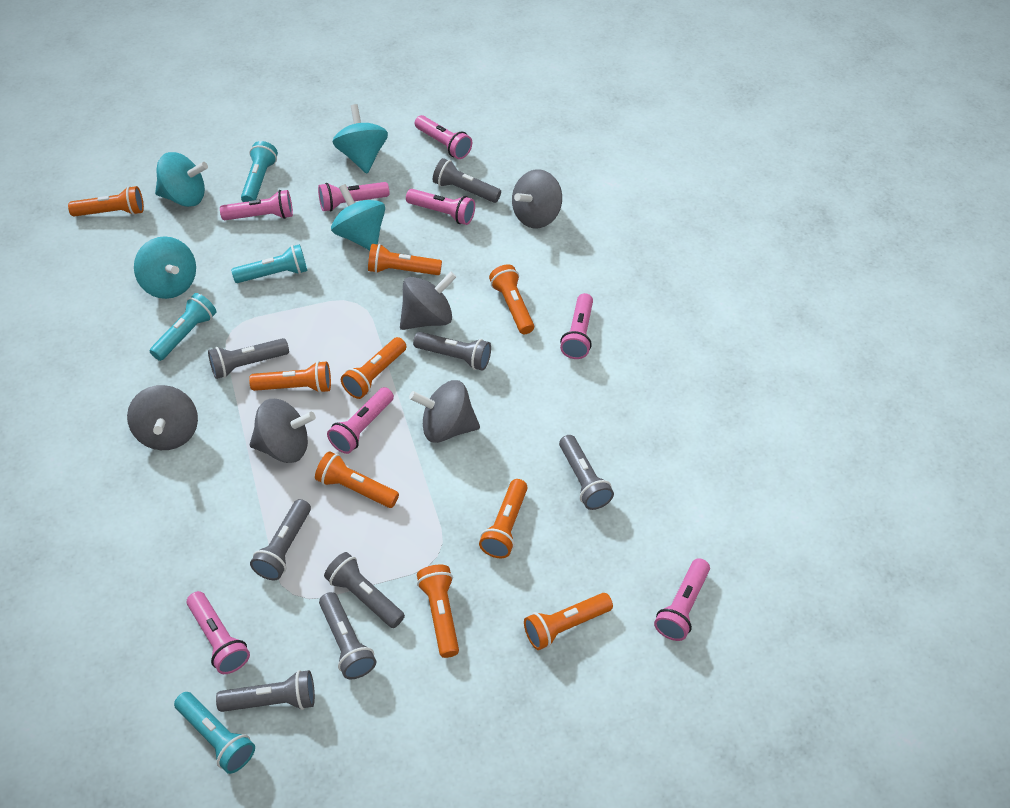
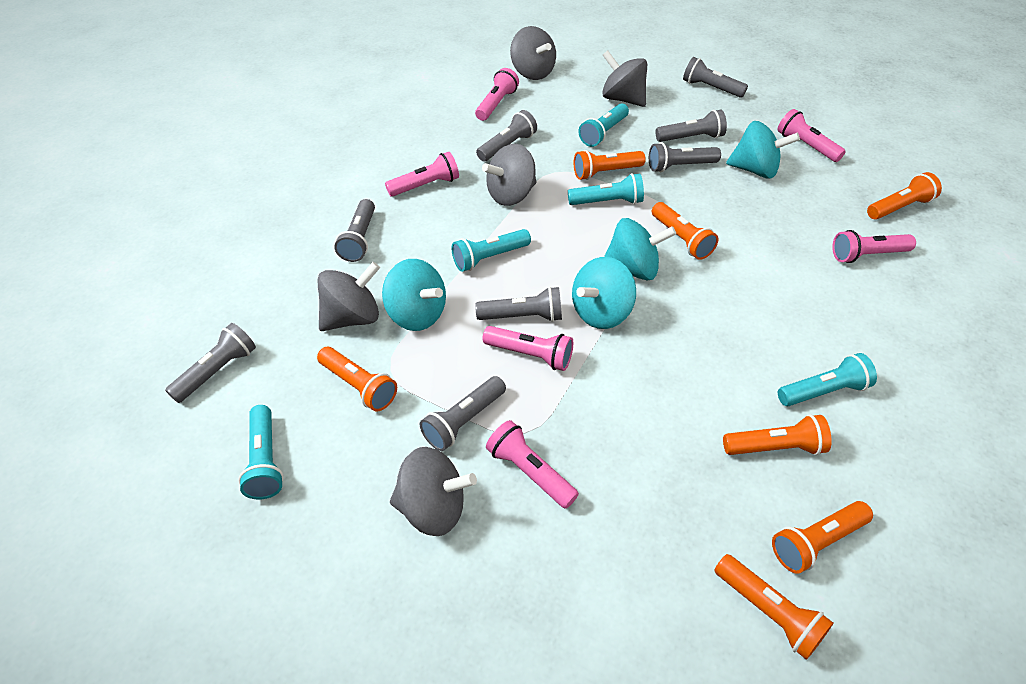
orange flashlight: [68,186,144,217] [249,361,331,393] [315,451,399,508] [341,337,407,399] [368,244,442,275] [417,565,459,658] [479,479,528,558] [489,264,534,334] [524,593,613,650] = 9 -> [317,347,397,411] [574,150,646,180] [652,202,718,260] [715,554,833,660] [723,414,832,455] [772,501,873,574] [867,172,942,220] = 7
pink flashlight: [187,591,250,674] [220,190,293,220] [318,182,389,212] [327,387,394,454] [406,189,475,225] [415,115,472,159] [560,293,593,359] [654,558,710,641] = 8 -> [385,152,459,197] [475,68,519,121] [483,326,573,371] [486,420,579,509] [777,109,846,162] [832,230,916,263] = 6
turquoise flashlight: [150,293,216,361] [174,692,255,774] [231,244,307,283] [241,141,278,202] = 4 -> [238,405,284,500] [452,229,531,272] [568,173,644,205] [578,103,629,147] [778,353,877,406] = 5

